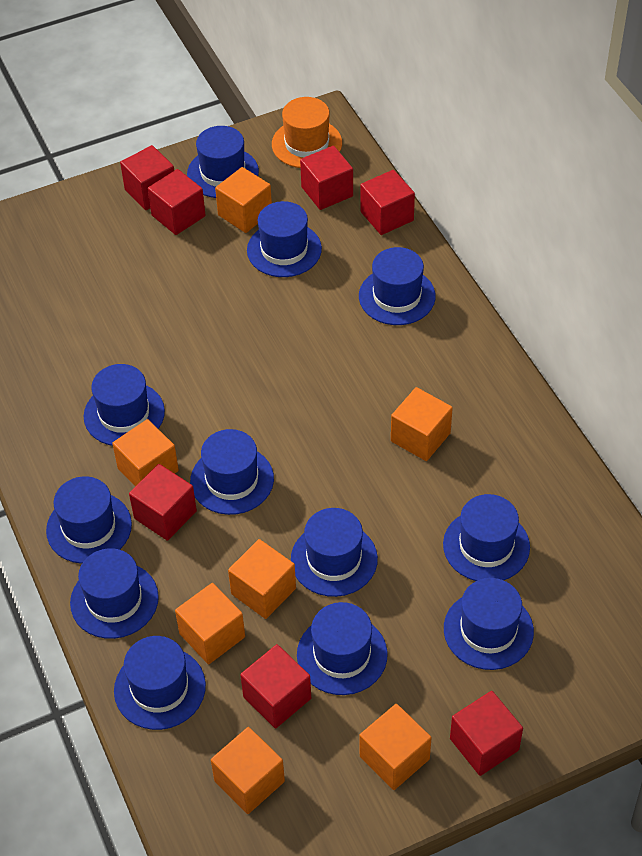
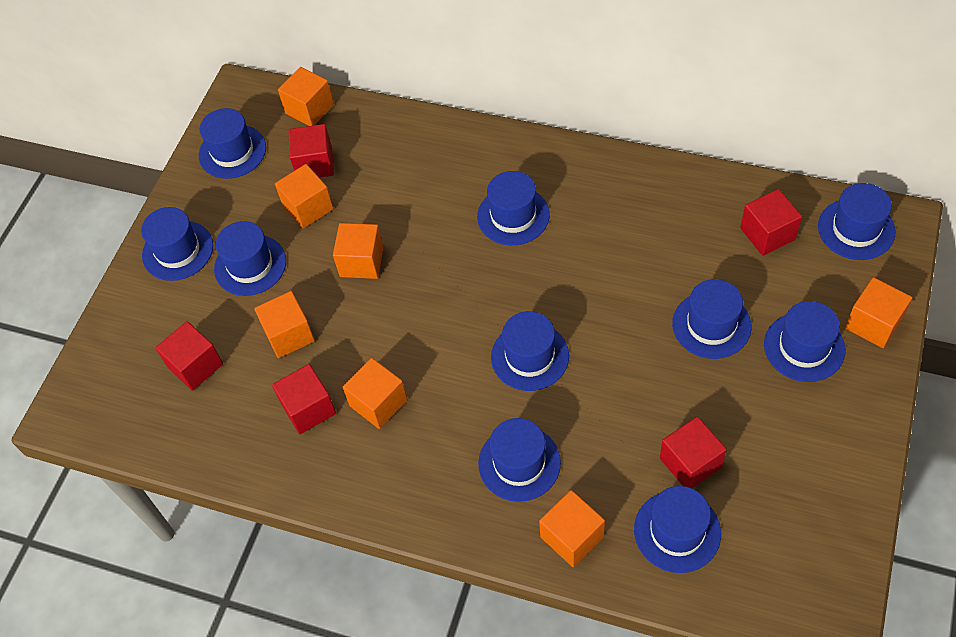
blue hat: [46,476,132,564] [70,548,159,639] [84,364,165,446] [114,636,206,730] [187,126,259,198] [190,429,274,515] [247,201,322,277] [291,508,378,597] [297,602,388,695] [359,247,436,325] [443,494,530,581] [444,578,534,670] = 12 -> [141,207,213,281] [199,108,266,179] [214,221,286,296] [477,171,550,245] [478,418,561,502] [491,311,569,391] [634,486,721,573] [672,279,752,359] [764,301,845,382] [818,183,896,260] = 10
orange hat: [272,97,342,168] = 1 -> none = 0
red cube: [120,145,174,210] [129,464,197,541] [148,169,206,235] [240,644,311,729] [300,146,353,210] [360,170,415,235] [450,691,523,776] = 7 -> [155,321,223,391] [272,364,336,434] [288,124,334,178] [660,417,727,488] [740,189,802,256] = 5

